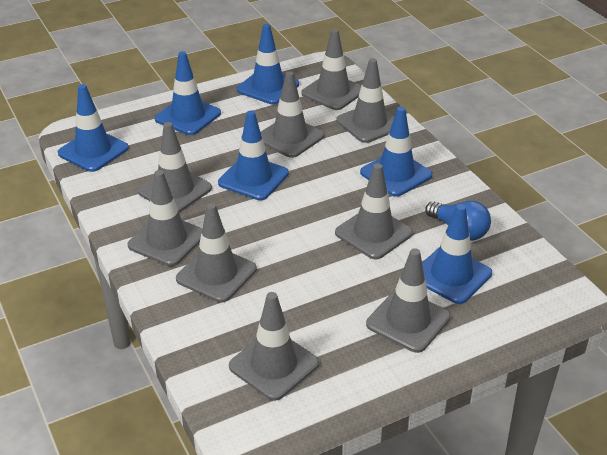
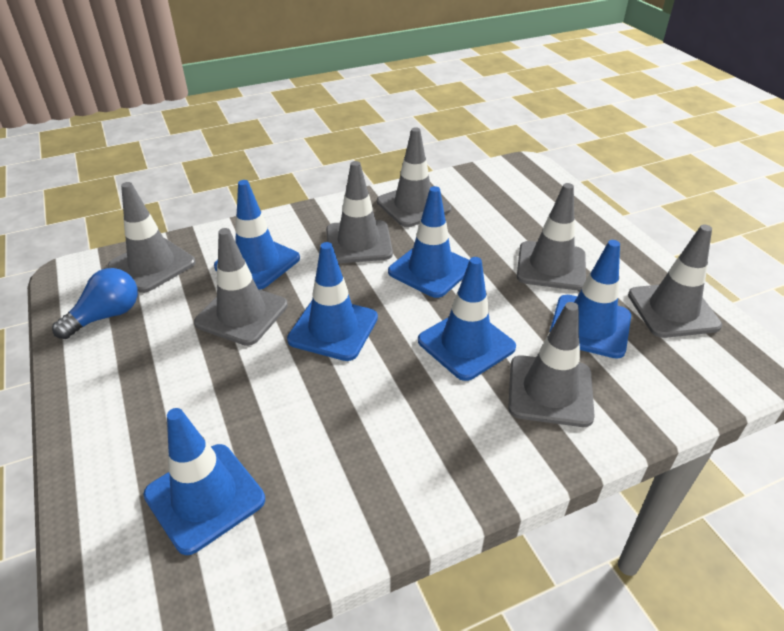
grey traffic cone: [128,170,203,266] [138,122,212,213] [176,203,257,302] [229,292,319,401] [261,71,324,158] [301,29,361,110] [335,163,413,259] [336,58,394,143] [366,248,450,353] = 9 -> [108,182,196,293] [194,228,288,346] [326,161,393,263] [377,127,451,227] [508,302,595,427] [517,183,586,290] [628,225,722,338] = 7

